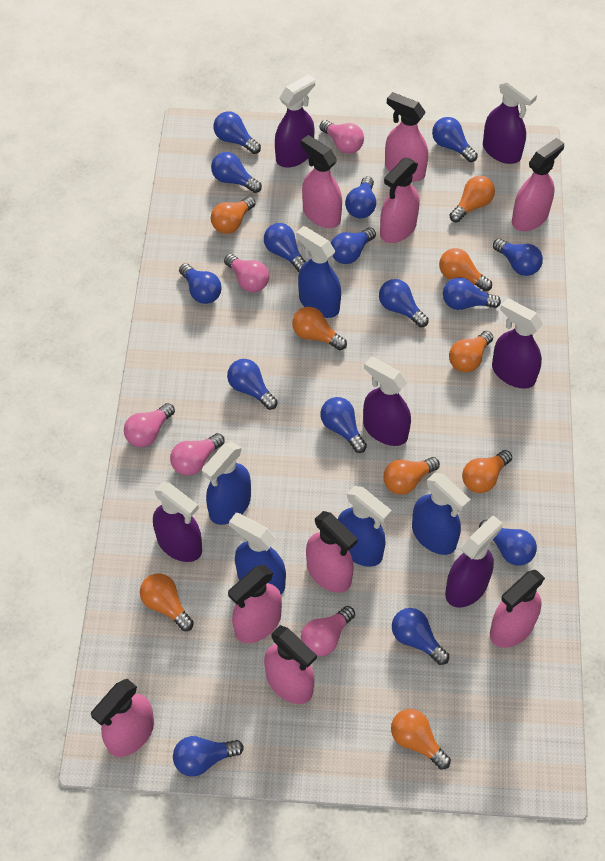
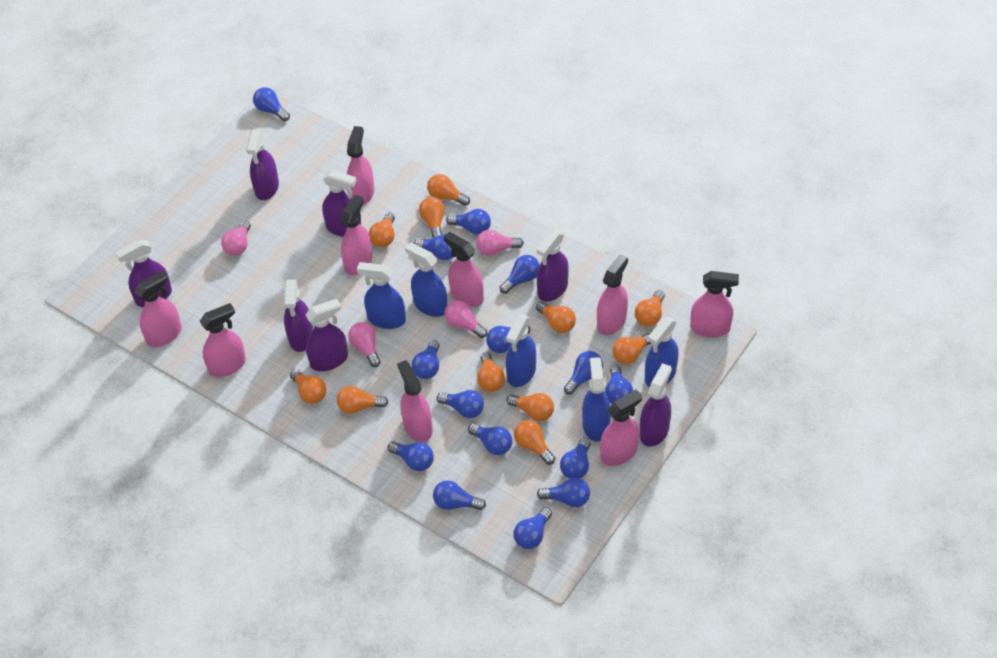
orange light bulb: [140,573,194,631] [211,196,255,234] [292,307,347,350] [383,457,440,495] [391,709,451,769] [439,248,492,291] [449,331,493,373] [450,176,495,223] [462,450,512,493] = 9 -> [290,369,326,404] [337,386,388,414] [369,212,395,247] [419,197,445,238] [427,174,470,206] [477,352,505,392] [506,393,554,421] [514,420,555,465] [536,301,576,333] [612,333,651,364] [635,290,665,326] = 11
pink light bulb: [124,403,175,447] [170,433,225,476] [224,254,269,292] [301,606,355,657] [319,120,364,154] = 5 -> [221,221,251,256] [348,322,381,367] [444,300,487,338] [476,230,524,256] = 4
purple spray bottle: [153,482,202,562] [275,74,315,168] [363,357,411,446] [445,515,503,607] [483,77,537,164] [492,298,543,389] = 6 -> [115,240,172,307] [246,129,279,200] [284,279,313,352] [306,299,348,371] [322,170,361,237] [537,231,569,301] [640,363,672,447] = 7

